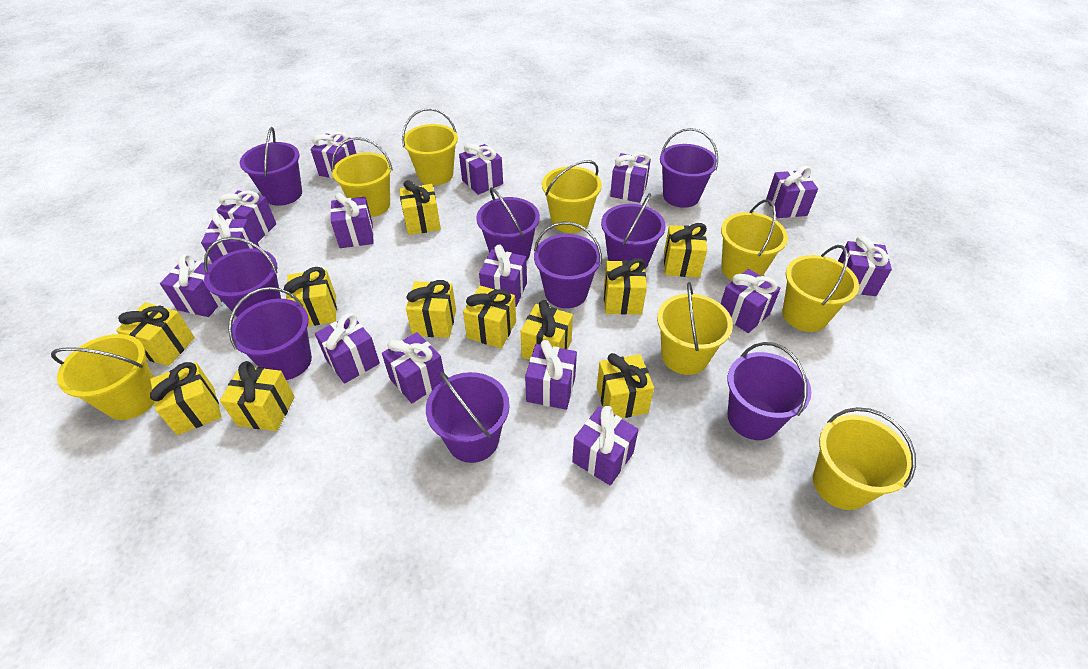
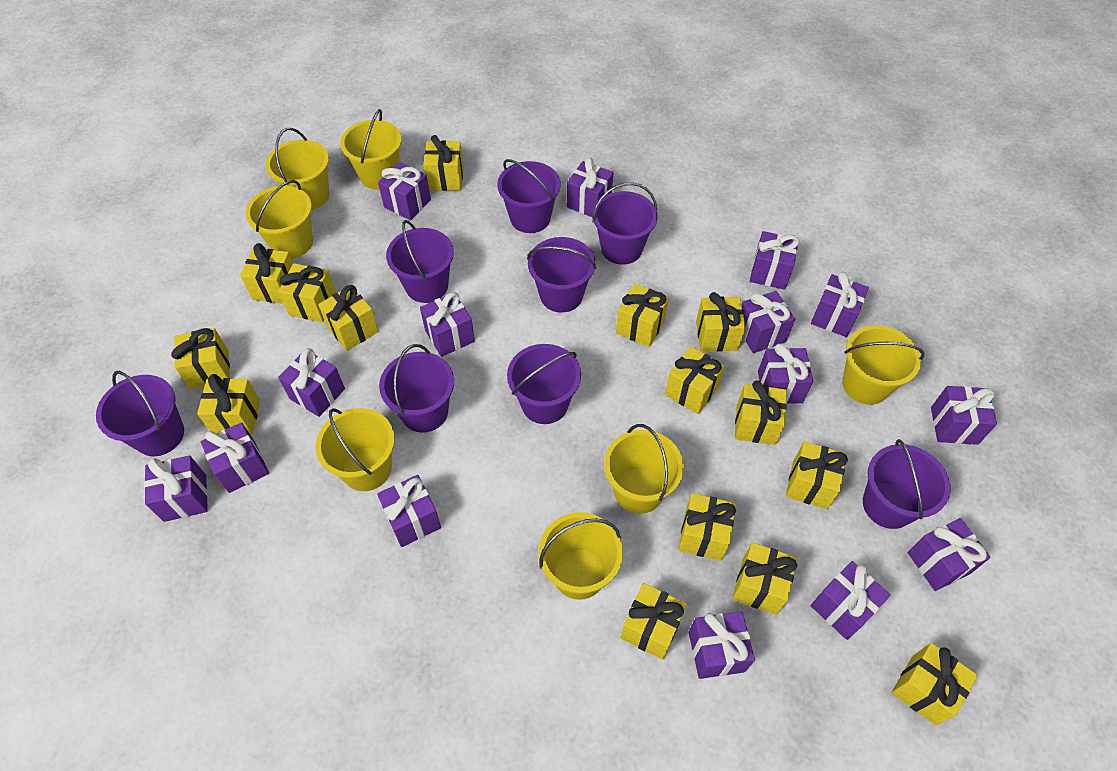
purple bucket: [204,237,281,317] [228,287,312,380] [240,127,302,206] [426,372,510,463] [476,187,540,261] [534,222,602,308] [601,193,666,269] [660,128,718,208] [727,342,812,440] = 9 -> [96,371,184,456] [379,344,454,433] [386,220,454,303] [497,159,561,233] [507,344,581,424] [527,237,596,313] [592,182,658,265] [863,439,951,529] = 8
yellow bucket: [51,334,154,420] [332,137,393,217] [402,108,458,186] [542,160,602,233] [657,282,733,375] [721,200,788,280] [782,245,859,332] [813,407,916,510] = 8 -> [246,180,313,259] [266,128,329,210] [316,408,395,491] [340,109,402,190] [538,512,623,600] [604,424,684,514] [842,325,924,405] = 7
yellow gift: [116,302,195,366] [150,362,222,435] [220,361,295,431] [284,267,337,326] [399,180,441,235] [406,280,456,338] [463,286,516,348] [521,300,573,360] [597,353,654,418] [604,258,647,315] [664,223,707,277] = 11 -> [171,328,230,389] [197,374,260,435] [240,243,293,303] [278,263,336,322] [318,285,379,351] [423,135,464,191] [616,283,669,347] [621,583,687,660] [665,346,725,414] [678,493,736,561] [696,292,746,352] [732,542,797,615] [735,380,787,445] [786,441,848,509] [891,643,978,725] = 15

